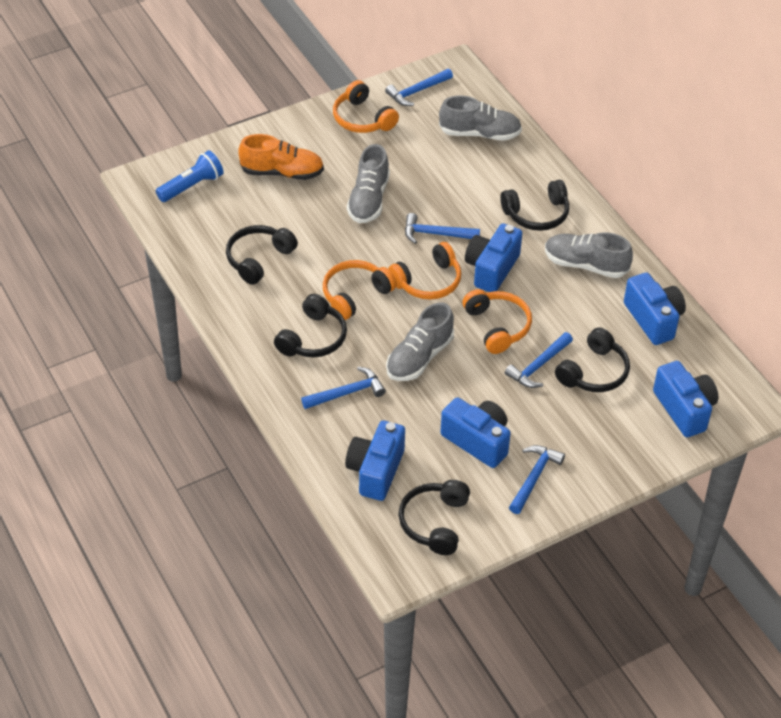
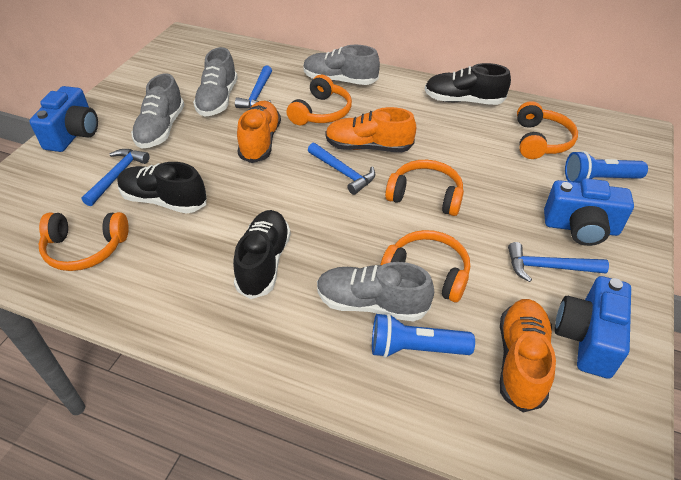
black headphones: [226,225,298,285] [274,294,347,357] [398,480,470,555] [500,180,569,231] [555,328,630,392] = 5 -> none = 0
black shoe: none = 0 -> [117,162,207,214] [233,210,291,299] [425,63,511,105] = 3
blue camera: [345,421,405,501] [440,397,511,468] [465,223,522,292] [624,273,686,345] [653,361,718,437] = 5 -> [29,86,98,152] [544,178,634,246] [555,276,631,379] = 3
blue flashlight: [156,150,224,202] = 1 -> [372,313,475,358] [565,151,648,183] = 2
blue hammer: [301,367,386,409] [385,69,453,106] [405,213,480,244] [505,332,573,388] [509,445,565,514] = 5 -> [81,149,149,206] [235,65,272,108] [308,143,375,195] [508,242,609,282] = 4
orange headphones: [323,260,397,320] [333,80,399,133] [388,242,461,300] [462,289,532,354] = 4 -> [39,212,129,271] [287,75,352,125] [380,230,470,302] [385,160,464,216] [517,101,578,159] = 5
orange shoe: [238,134,324,180] = 1 -> [237,101,281,163] [325,107,416,152] [500,299,556,413] = 3

